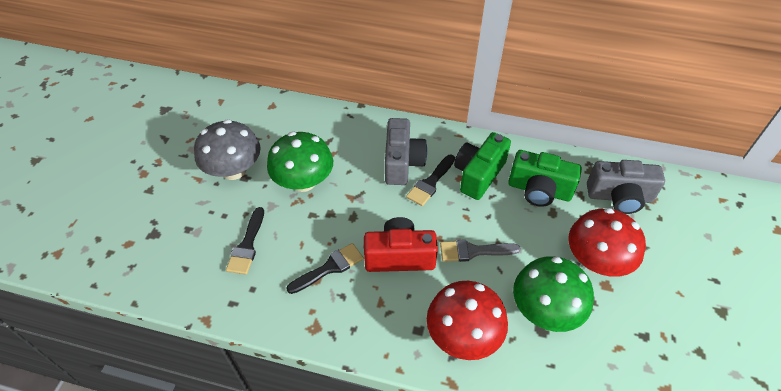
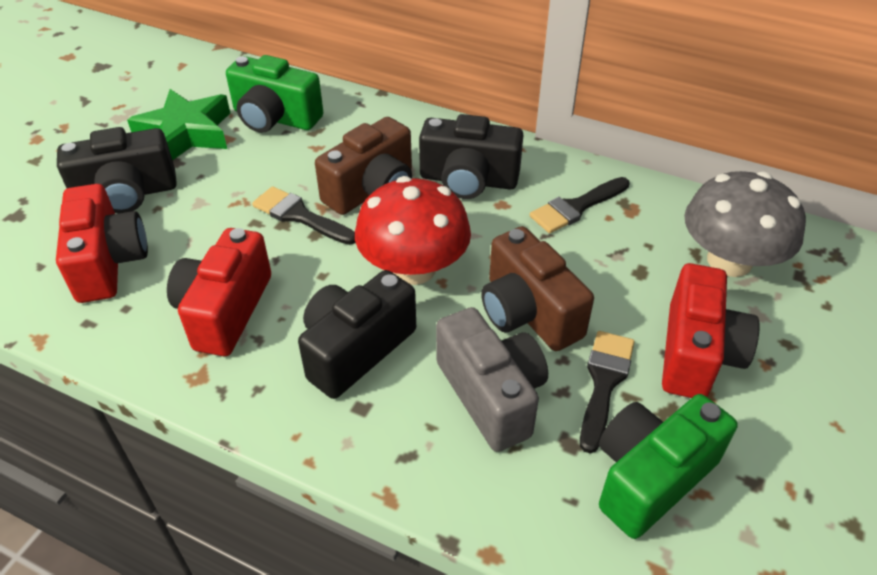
black camera: none = 0 -> [57,127,177,213] [298,270,416,399] [419,114,523,199] = 3
brown camera: none = 0 -> [315,117,412,215] [481,226,594,351] = 2
green mushroom: [267,132,333,192] [513,256,594,332] = 2 -> none = 0
green star: none = 0 -> [127,89,230,160] = 1
grey brush: [440,240,521,262] = 1 -> none = 0
grey camera: [385,118,427,185] [587,160,665,214] = 2 -> [436,307,548,452] = 1
red camera: [364,217,438,272] = 1 -> [56,184,148,303] [167,228,271,356] [662,263,760,398] = 3
red mushroom: [427,281,508,360] [568,208,646,277] = 2 -> [355,176,471,285] = 1

